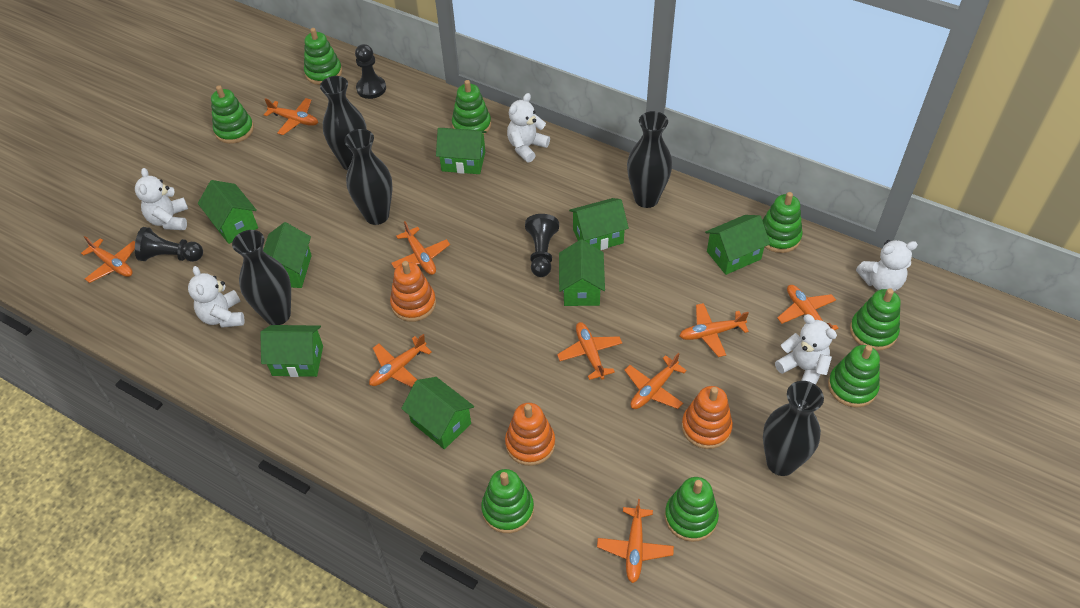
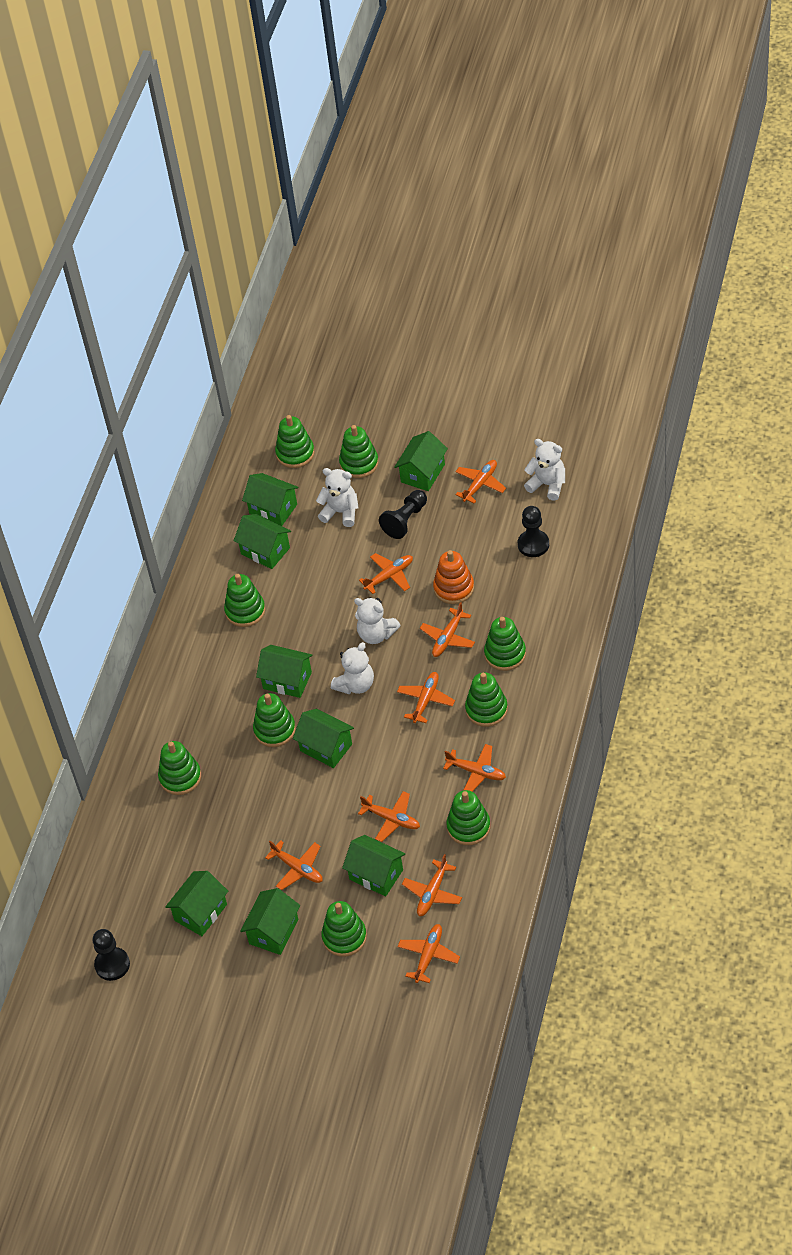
black vase: [232,230,291,325] [320,76,367,170] [344,129,392,225] [627,111,672,208] [763,381,824,476] = 5 -> none = 0
green stacking toy: [211,85,254,144] [304,28,342,85] [452,80,491,135] [481,469,534,533] [665,477,719,542] [762,192,803,253] [828,345,880,408] [850,288,901,351] = 8 -> [158,741,201,795] [224,574,266,627] [253,693,296,747] [275,415,315,468] [321,901,367,957] [339,425,379,478] [446,790,490,845] [465,672,508,727] [484,617,526,671] = 9
orange stacking toy: [390,261,436,322] [505,403,555,466] [682,386,733,449] = 3 -> [433,550,474,604] = 1
white teddy bear: [135,168,188,230] [188,266,245,328] [507,93,550,163] [775,314,837,385] [856,240,918,291] = 5 -> [316,468,359,527] [331,642,374,694] [354,597,401,644] [524,439,565,501] = 4

